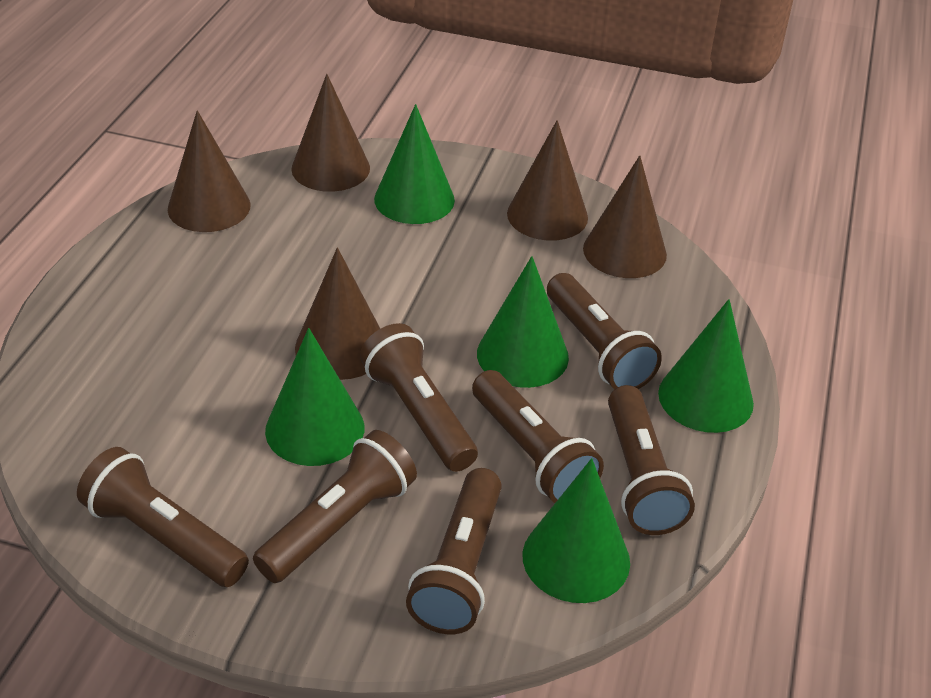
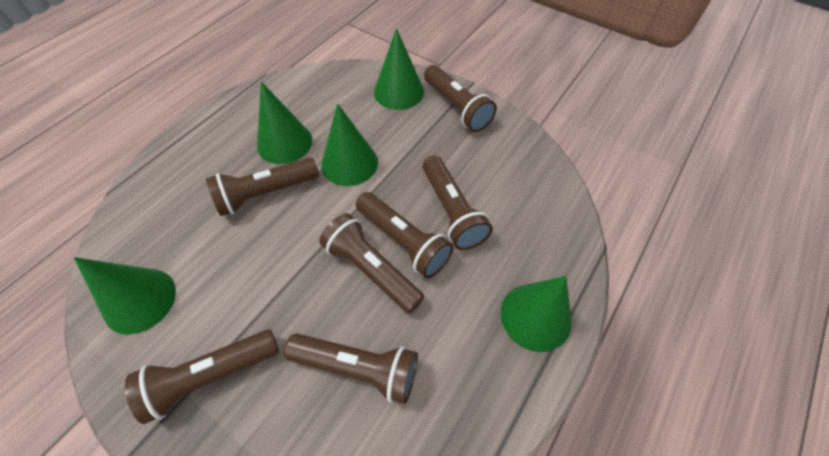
brown cone: [168,110,250,232] [291,74,370,192] [295,248,380,380] [507,120,588,240] [583,155,667,278] = 5 -> none = 0

